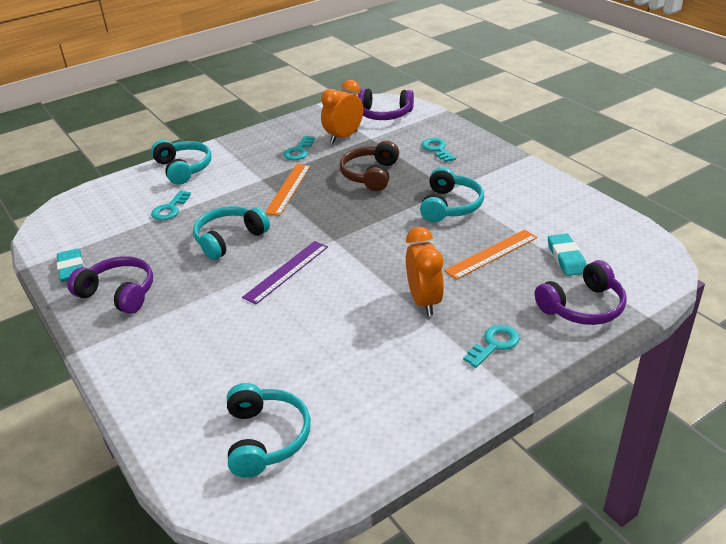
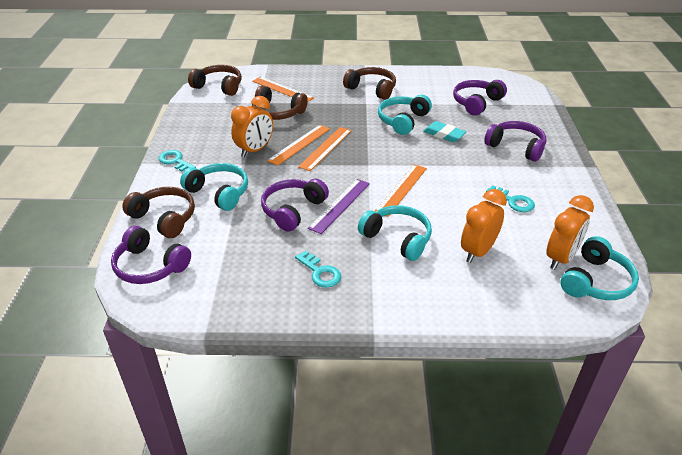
brown headphones: [340,141,399,191] = 1 -> [122,187,195,238] [188,65,242,96] [252,86,308,120] [343,67,396,100] = 4
orange clock: [321,80,363,144] [406,227,444,316] = 2 -> [231,96,273,157] [461,189,507,263] [546,195,594,270] = 3
orange ruler: [265,164,311,216] [444,230,537,280] = 2 -> [252,77,314,102] [267,125,330,166] [298,127,352,171] [374,164,427,217] = 4
purple headphones: [68,256,153,314] [358,88,414,120] [535,260,627,325] = 3 -> [111,226,191,284] [261,179,329,232] [453,80,507,115] [484,121,546,162] = 4
turquoise eraser: [57,248,84,282] [548,233,587,276] = 2 -> [423,121,466,142] = 1
turquoise key: [151,190,191,220] [283,136,315,160] [422,138,456,162] [463,325,520,368] = 4 -> [158,150,196,172] [295,251,341,288] [486,185,535,212] = 3

